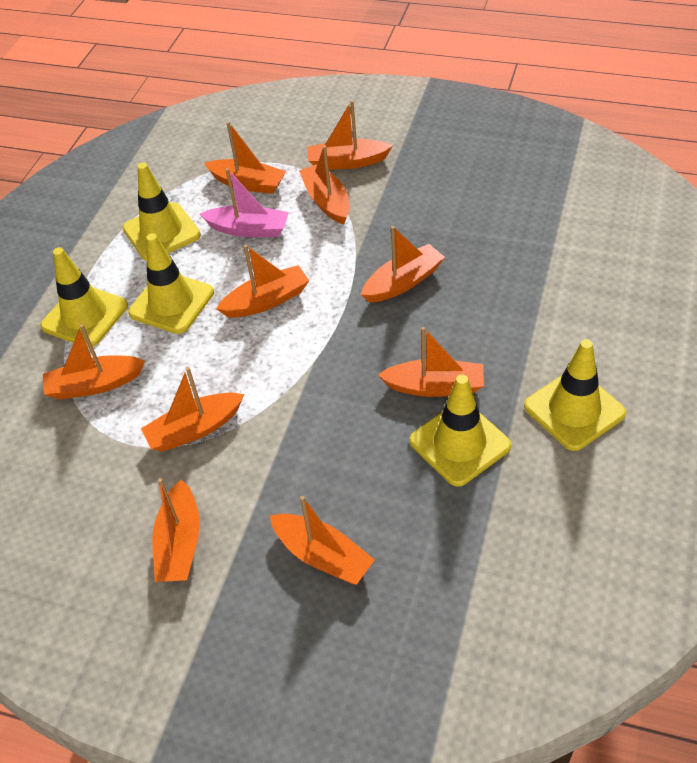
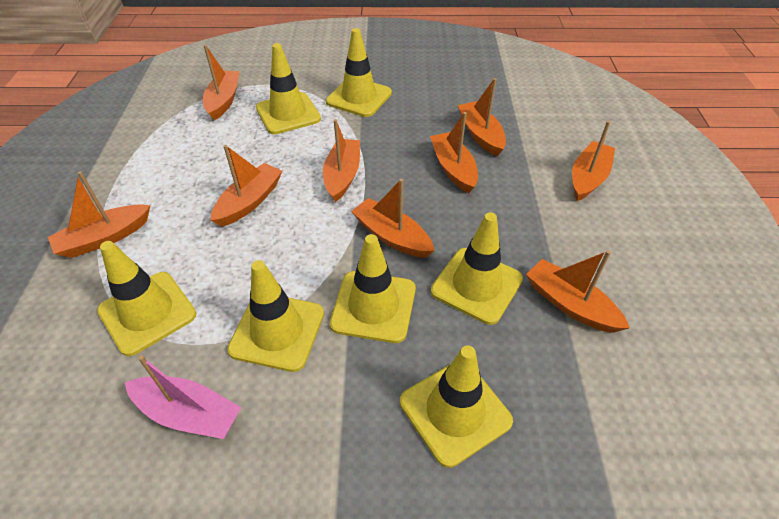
orange boat: [43,324,145,399] [141,367,244,452] [152,478,200,582] [204,121,286,194] [216,245,309,318] [270,496,375,585] [299,146,350,225] [308,100,393,169] [361,226,445,302] [378,327,484,397] = 10 -> [48,171,150,258] [203,45,240,121] [211,145,282,227] [323,119,360,202] [351,179,435,258] [430,112,478,193] [458,78,506,156] [526,250,630,333] [572,121,615,201] = 9
yellow traffic cone: [40,247,128,348] [122,162,201,261] [128,233,214,334] [409,374,511,487] [524,339,626,451] = 5 -> [97,241,196,356] [227,260,324,372] [256,43,321,134] [326,28,392,117] [330,234,416,343] [400,346,513,468] [431,212,523,325] = 7

